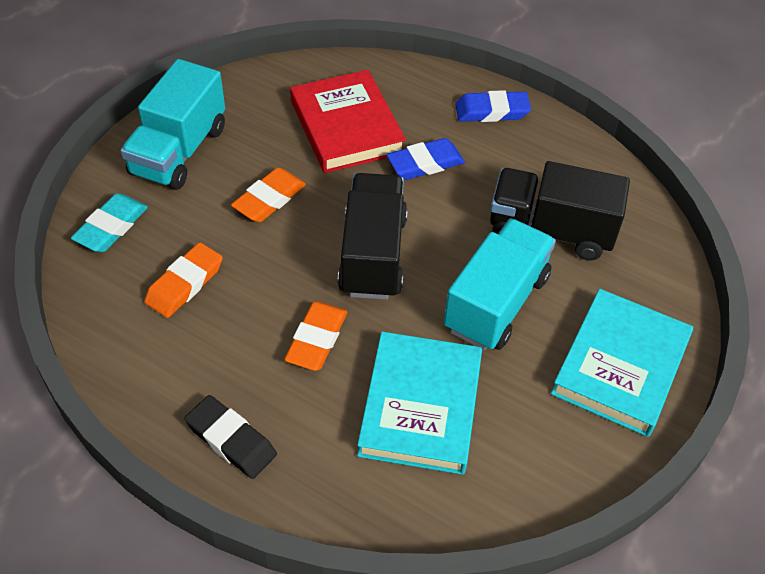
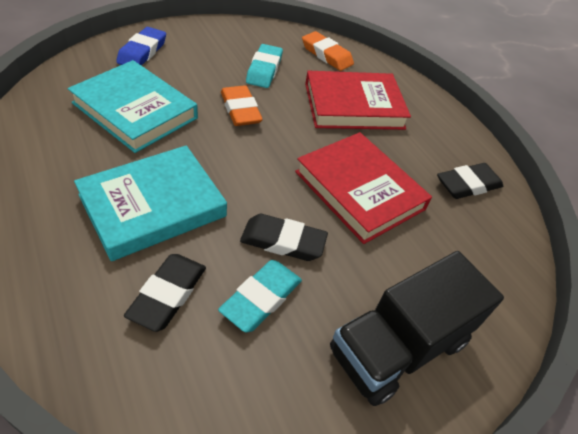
black eraser: [185,395,277,479] = 1 -> [124,254,206,332] [240,214,328,261] [437,163,503,199] = 3
black truck: [338,173,408,300] [490,161,630,261] = 2 -> [330,251,504,406] = 1
blue eraser: [387,138,465,180] [455,90,531,122] = 2 -> [116,27,166,66] = 1
orange eraser: [144,242,223,318] [231,168,306,222] [284,301,347,371] = 3 -> [221,85,263,126] [302,31,354,71] = 2
red book: [290,70,406,173] = 1 -> [295,132,432,244] [305,71,411,130] = 2
turquoise eraser: [71,193,148,252] = 1 -> [218,260,302,332] [246,44,283,88] = 2
turquoise truck: [120,59,225,190] [444,218,556,350] = 2 -> none = 0

